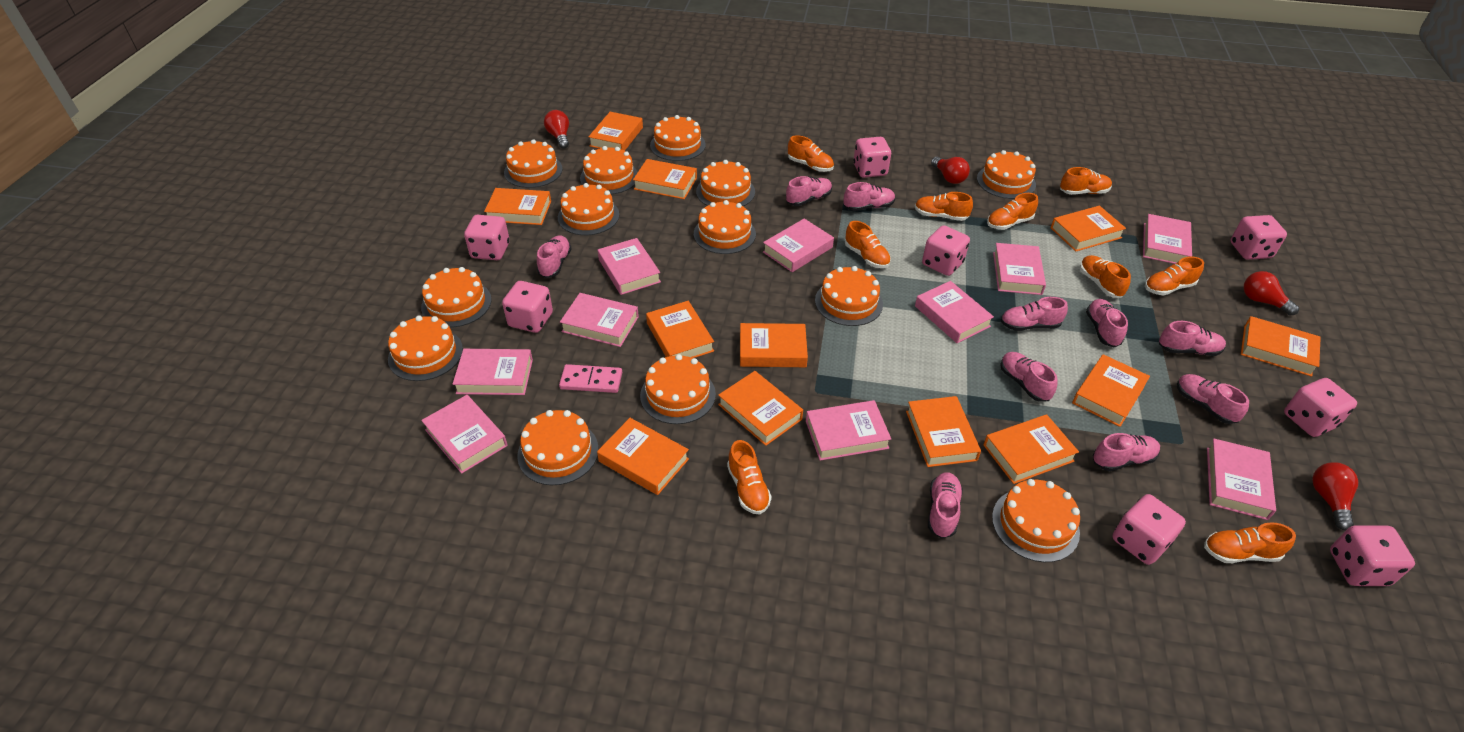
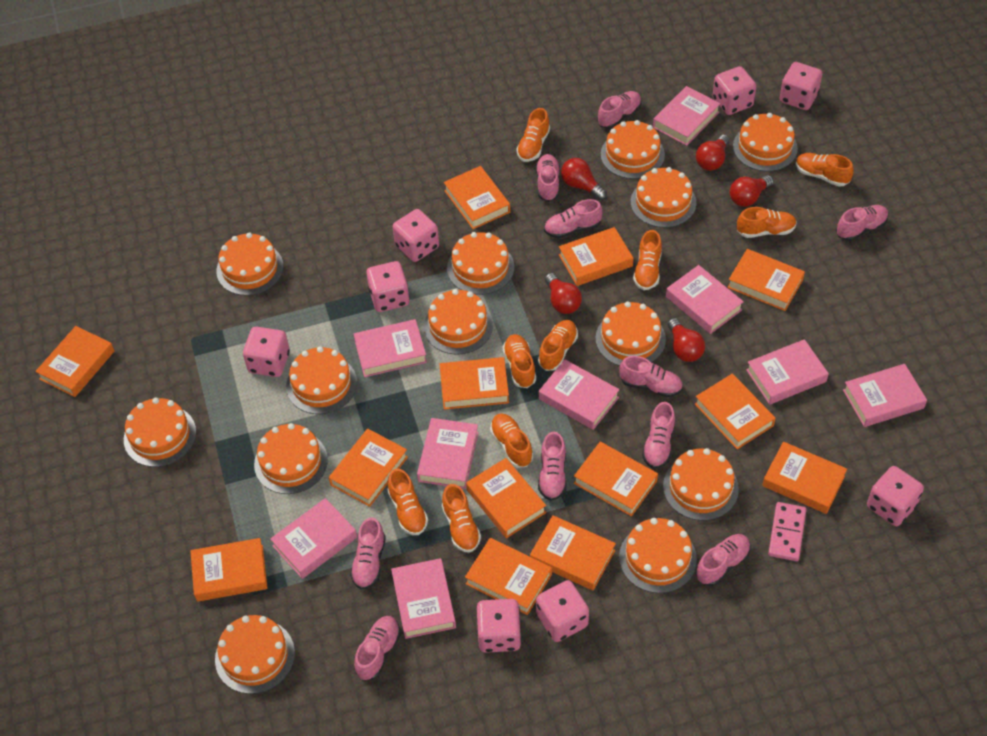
orange book: [484,188,551,225] [588,112,643,151] [597,418,689,495] [633,159,697,199] [646,301,714,358] [718,371,803,446] [740,323,808,367] [906,396,981,467] [983,414,1079,484] [1051,206,1126,251] [1072,354,1150,427] [1241,316,1321,377] = 12 -> [35,326,114,397] [190,538,267,602] [329,429,408,507] [440,357,509,410] [444,166,510,229] [465,538,552,615] [466,458,546,538] [530,515,616,590] [559,227,633,286] [574,442,658,516] [695,374,776,449] [727,249,805,311] [762,442,847,514] = 13
pink book: [421,395,508,474] [453,349,533,395] [560,293,639,347] [598,238,661,295] [763,219,834,272] [806,400,891,461] [915,281,994,343] [993,243,1046,295] [1143,214,1192,264] [1207,438,1276,520] = 10 -> [270,498,357,579] [354,319,427,377] [391,558,456,639] [417,418,479,489] [539,359,620,430] [653,86,721,146] [666,265,744,334] [746,339,829,405] [843,364,927,427] = 9
red light bulb: [544,110,569,149] [931,157,970,184] [1244,271,1299,316] [1312,462,1358,531] = 4 -> [545,273,582,314] [561,158,607,200] [667,318,705,362] [696,135,730,171] [730,175,774,207] = 5

